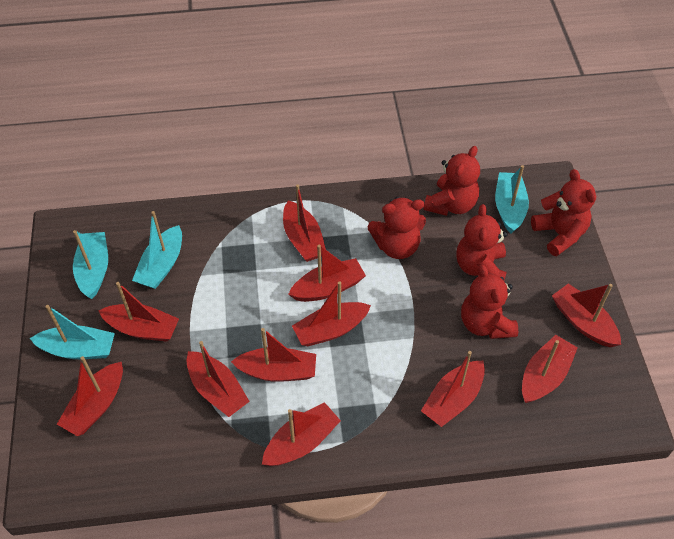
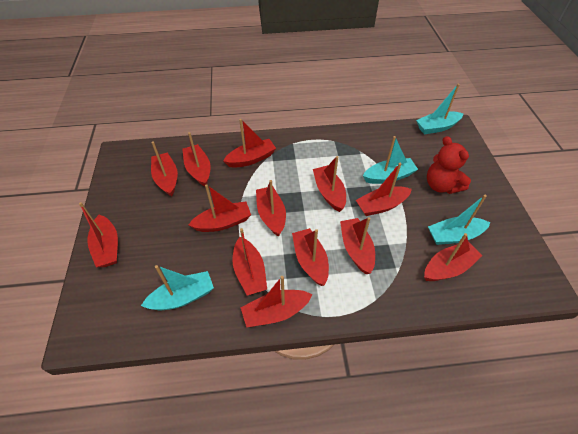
red boat: [57,356,123,436] [98,282,179,342] [186,341,250,417] [231,328,316,382] [262,402,341,466] [283,184,326,262] [288,245,366,302] [292,281,371,347] [421,351,485,427] [522,335,578,403] [552,284,621,347] = 11 -> [79,202,118,267] [151,141,178,196] [182,132,210,186] [189,184,251,232] [223,119,276,168] [232,228,267,295] [241,276,312,327] [256,180,286,237] [292,228,329,286] [313,156,346,212] [340,217,375,274] [356,163,412,216] [424,233,483,281] = 13
red teddy bear: [368,197,426,259] [424,146,480,216] [456,204,508,281] [461,265,518,339] [531,169,596,256] = 5 -> [427,136,471,194] = 1

